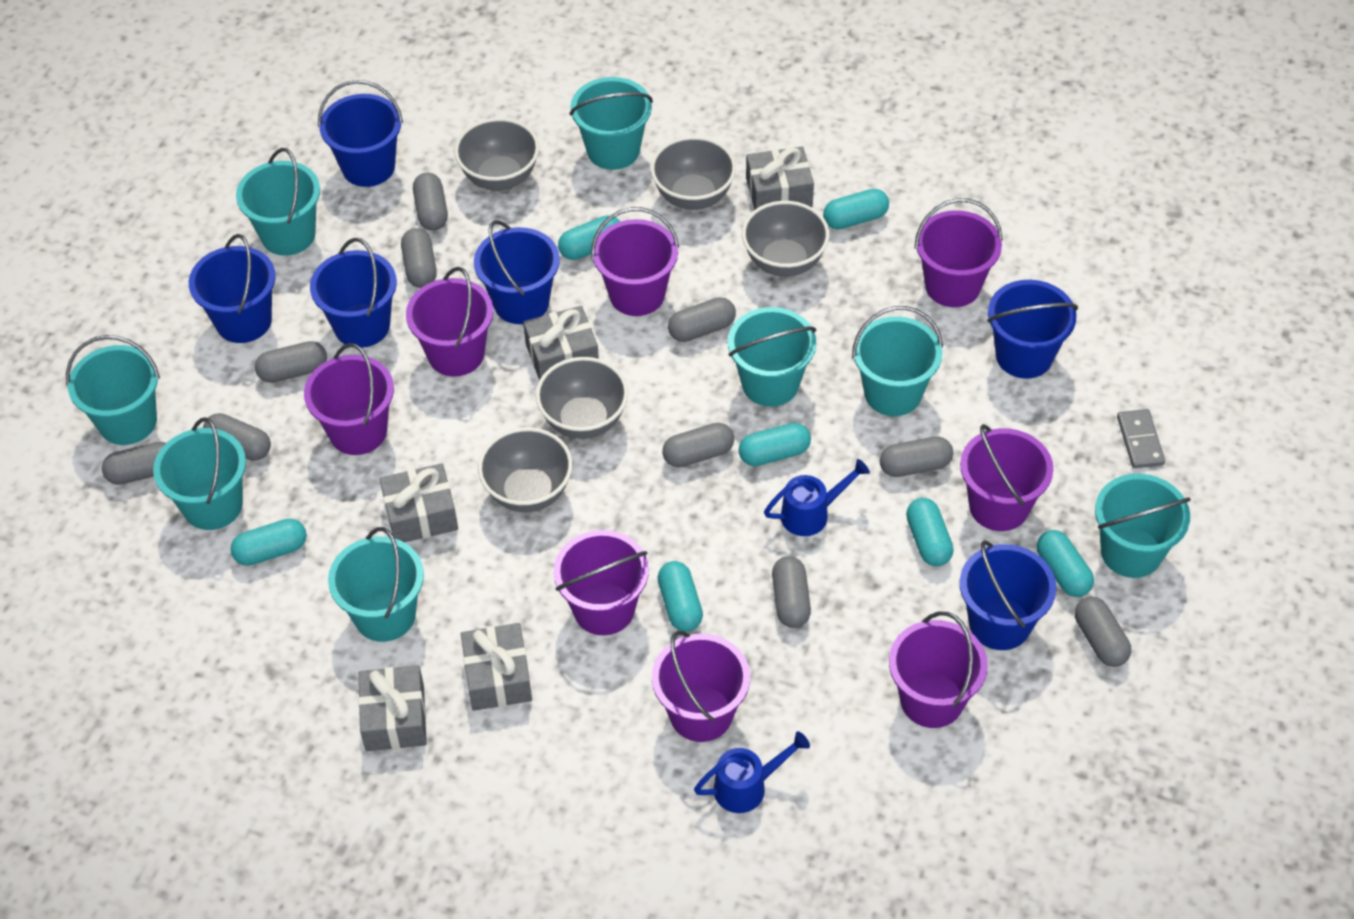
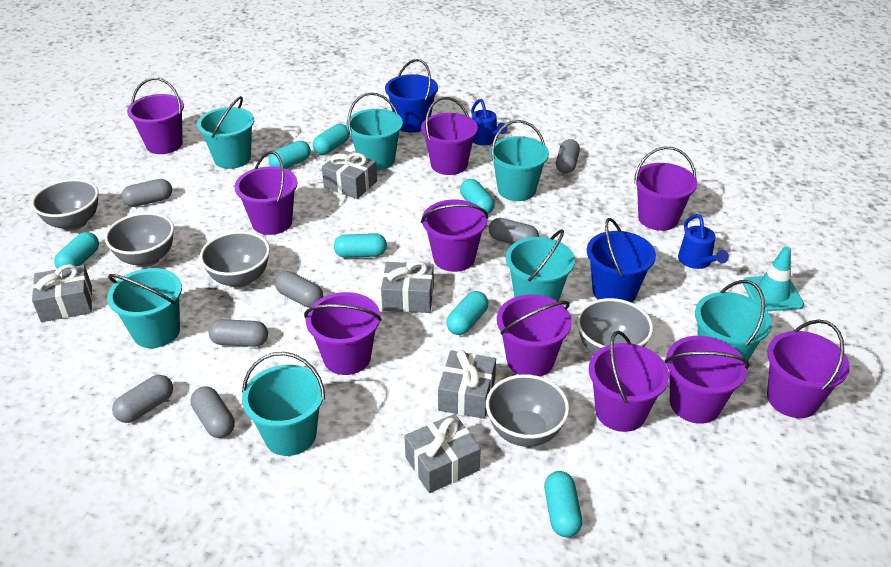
blue bucket: [188,234,276,343] [310,238,397,348] [318,80,403,187] [474,220,560,324] [960,540,1056,650] [987,280,1078,379] = 6 -> [385,59,438,133] [587,218,656,303] = 2
grey capsule: [102,442,166,485] [203,413,271,461] [255,341,327,383] [401,228,437,288] [413,173,448,231] [662,423,734,468] [668,297,736,342] [772,556,811,628] [880,436,953,477] [1075,596,1131,667] = 10 -> [112,375,173,423] [121,179,172,207] [190,386,235,438] [209,319,268,347] [275,271,323,308] [489,218,539,244] [556,139,580,174] = 7
grey domino: [1117,409,1165,468] = 1 -> none = 0
purple bucket: [304,343,394,455] [406,267,494,376] [553,530,649,635] [591,207,679,316] [652,631,750,742] [889,612,988,728] [915,198,1003,307] [960,424,1053,531] = 8 -> [127,78,184,154] [235,151,297,235] [304,292,382,375] [421,97,478,175] [421,200,488,272] [497,295,572,376] [589,331,669,432] [634,146,697,231] [665,336,749,424] [767,320,850,418] = 10
turquoise bucket: [66,335,160,445] [153,417,246,530] [236,148,320,256] [328,527,424,642] [569,77,653,170] [728,307,816,407] [852,306,943,416] [1095,474,1191,578] = 8 -> [107,268,182,348] [197,96,254,169] [242,352,325,456] [346,92,403,171] [490,120,549,201] [506,229,575,302] [695,280,772,361] = 7
turquoise traffic cone: none = 0 -> [743,246,804,311] = 1

